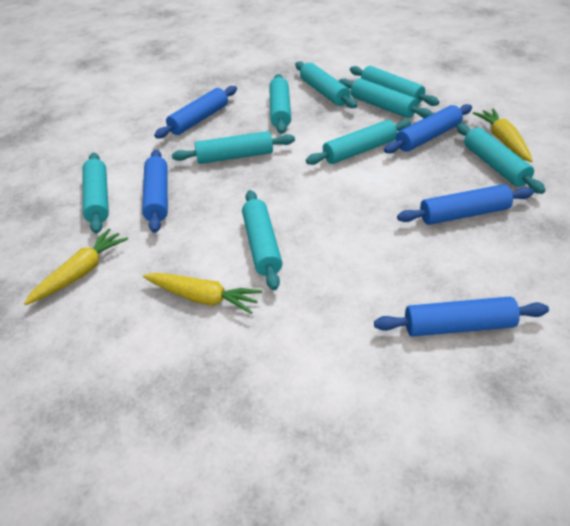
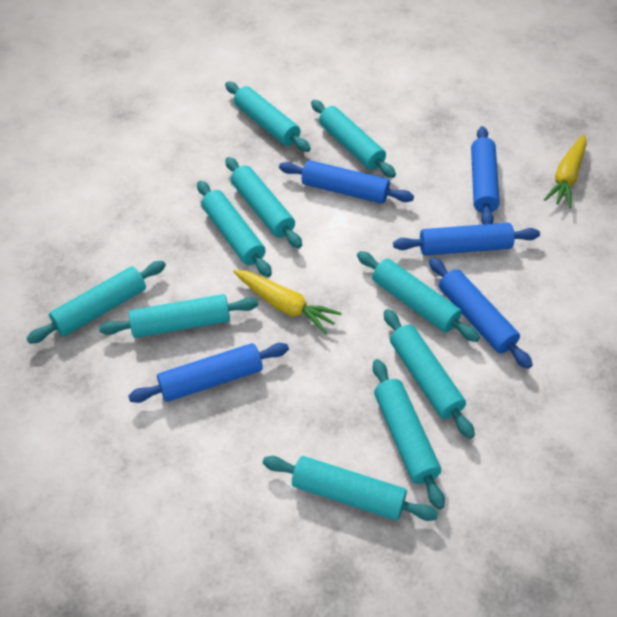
turquoise rolling pin: [83,152,109,234] [172,131,295,164] [242,190,283,290] [269,74,291,134] [295,61,357,108] [306,120,411,165] [339,78,433,118] [350,66,439,106] [456,123,546,194] = 9 -> [26,261,166,344] [99,294,258,338] [197,181,272,277] [225,82,311,152] [225,157,302,248] [263,456,438,521] [311,100,396,178] [357,251,480,342] [372,359,445,510] [384,309,475,439] = 10
yellow carrot: [24,228,128,305] [143,273,262,314] [473,108,533,162] = 3 -> [233,270,342,334] [544,134,587,208] = 2

